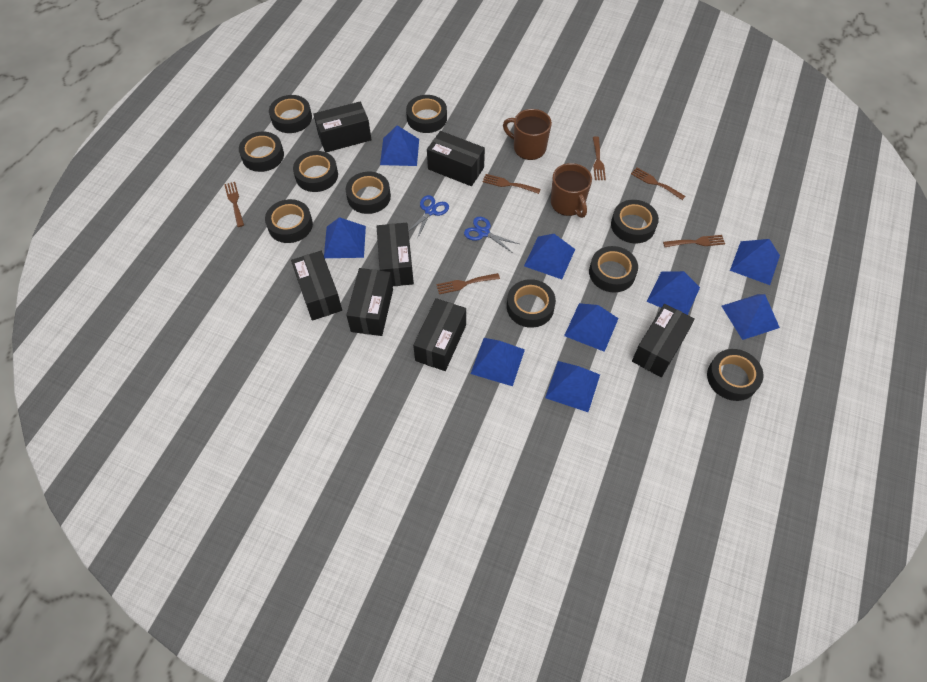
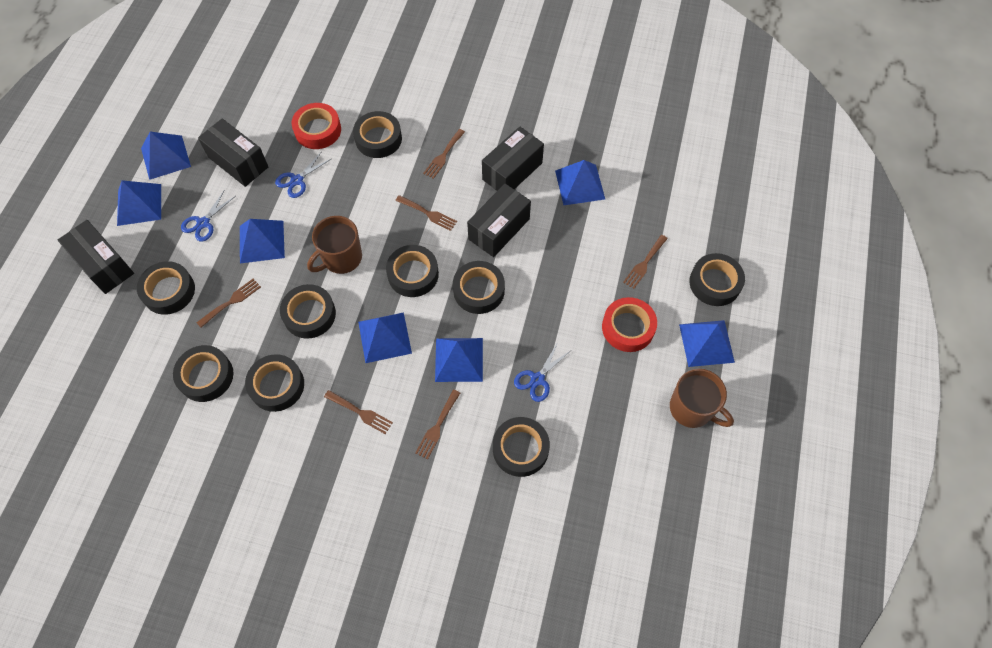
black box: [291,251,342,321] [314,102,372,152] [346,268,393,336] [376,223,414,286] [413,298,466,371] [427,131,485,186] [632,304,695,377] = 7 -> [58,220,134,294] [198,118,268,187] [467,184,531,257] [482,127,544,191] = 4
black tape: [239,132,284,172] [265,199,313,243] [269,95,312,133] [293,151,338,192] [346,172,391,214] [406,95,447,133] [507,279,556,328] [589,246,638,292] [611,200,659,243] [707,349,763,401] = 10 -> [137,261,195,315] [173,345,233,402] [245,354,304,412] [280,284,336,339] [353,111,402,158] [386,245,439,297] [453,261,505,314] [493,417,550,477] [689,253,745,306] = 9
blue pyramid: [324,217,366,258] [380,125,419,166] [471,338,525,386] [524,234,575,279] [545,361,600,412] [564,303,619,352] [646,271,700,315] [722,294,780,340] [730,239,780,285] = 9 -> [117,180,161,226] [141,132,191,180] [240,219,285,263] [358,312,412,363] [435,338,483,382] [555,160,605,205] [679,320,735,367] = 7
blue scissors: [408,195,449,239] [464,217,519,253] = 2 -> [181,191,236,242] [275,151,331,198] [514,342,570,402] = 3
red tape: none = 0 -> [291,103,341,149] [602,297,657,352] = 2

